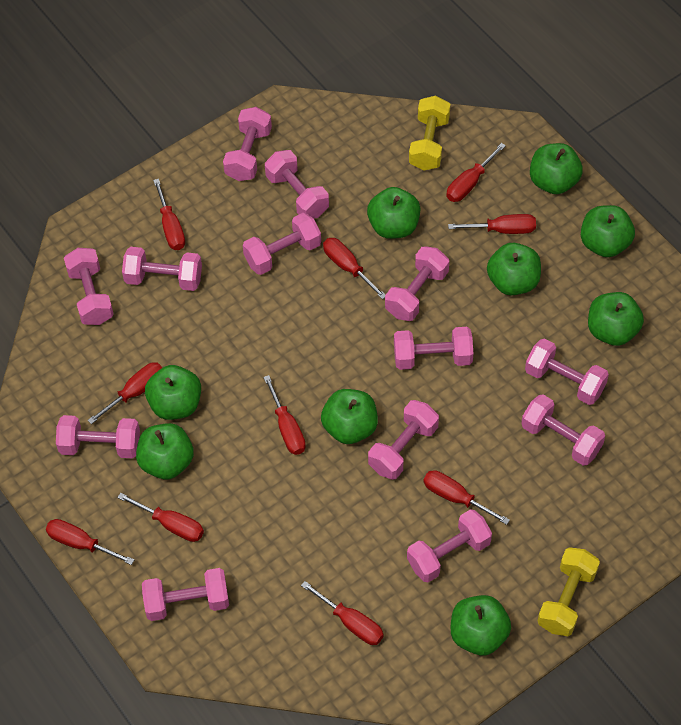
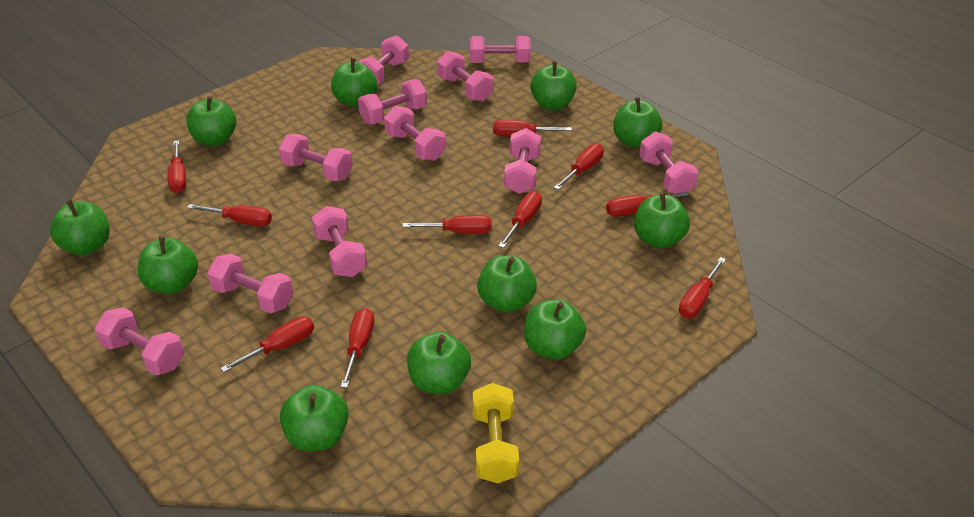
green apple: [136,423,194,479] [145,365,201,420] [321,389,378,444] [367,187,421,239] [450,595,511,655] [487,243,541,295] [530,143,583,194] [581,205,635,257] [588,292,644,346] = 9 -> [50,200,110,255] [138,236,198,294] [186,96,236,146] [280,385,349,451] [331,58,377,107] [407,332,471,394] [477,255,537,313] [524,299,586,360] [530,61,577,110] [613,97,662,148] [634,193,690,248] = 11
pink dumbbell: [56,415,140,458] [64,248,114,325] [122,247,202,291] [142,568,229,621] [223,107,272,181] [243,213,321,275] [265,150,329,219] [368,400,439,480] [385,246,449,321] [394,327,473,370] [407,509,492,583] [521,394,605,466] [525,339,609,405] = 13 -> [95,307,184,376] [207,254,293,313] [279,134,353,181] [312,206,367,277] [358,79,427,124] [359,35,409,85] [384,106,445,161] [437,51,493,102] [470,36,531,63] [504,128,541,194] [639,131,699,194] = 11
yellow dumbbell: [409,96,450,171] [538,547,600,636] = 2 -> [473,383,519,483] = 1

